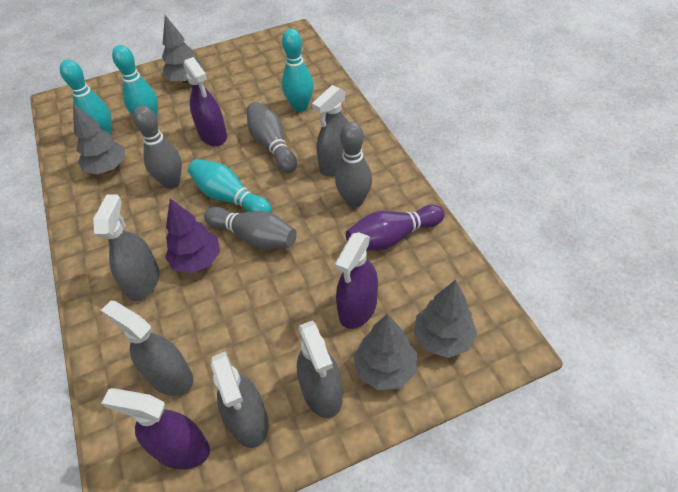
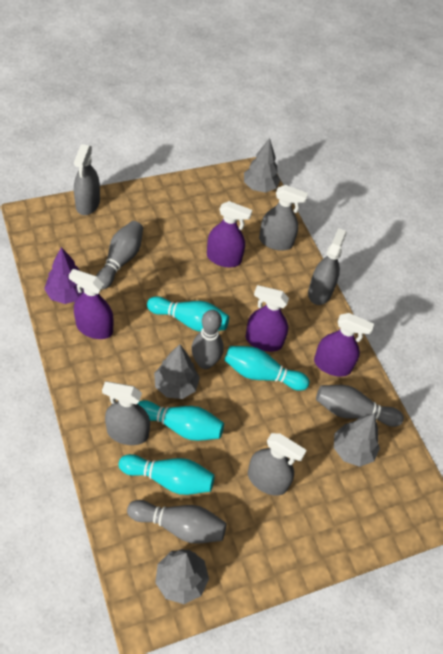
purple bowling pin: [346,205,445,251] = 1 -> none = 0
purple spray bottle: [102,388,210,469] [183,57,227,146] [335,232,378,329] = 3 -> [69,269,113,339] [207,201,252,267] [245,285,289,352] [314,313,374,377] = 4

